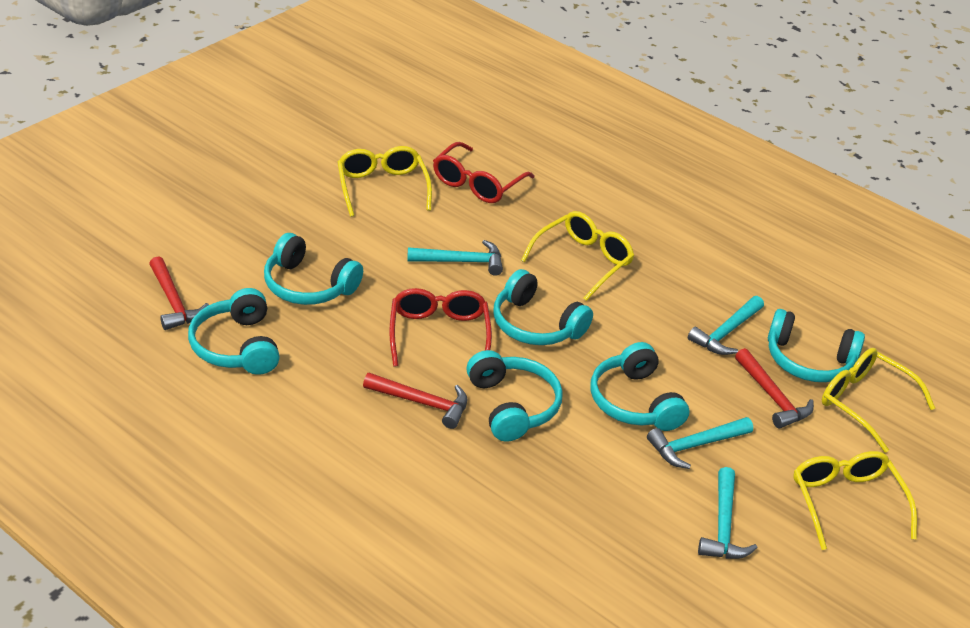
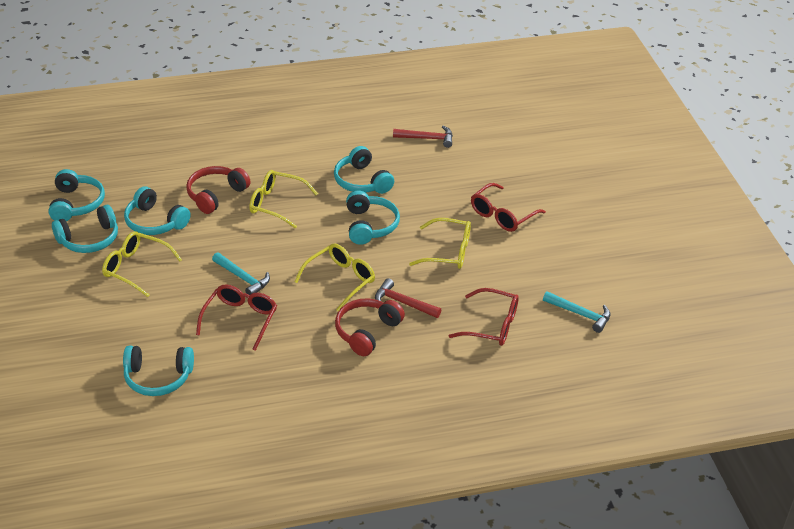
red glasses: [389,288,492,367] [433,142,535,203] = 2 -> [196,284,277,351] [449,288,519,346] [471,183,546,232] = 3
red hammer: [149,256,209,330] [363,373,467,429] [735,348,814,429] = 3 -> [375,278,441,318] [393,126,453,148] = 2
red headphones: none = 0 -> [186,166,251,214] [335,299,405,356] = 2
turquoise hammer: [407,240,503,276] [647,417,753,469] [688,296,764,355] [698,467,757,559] = 4 -> [212,252,270,295] [543,291,610,333] = 2

